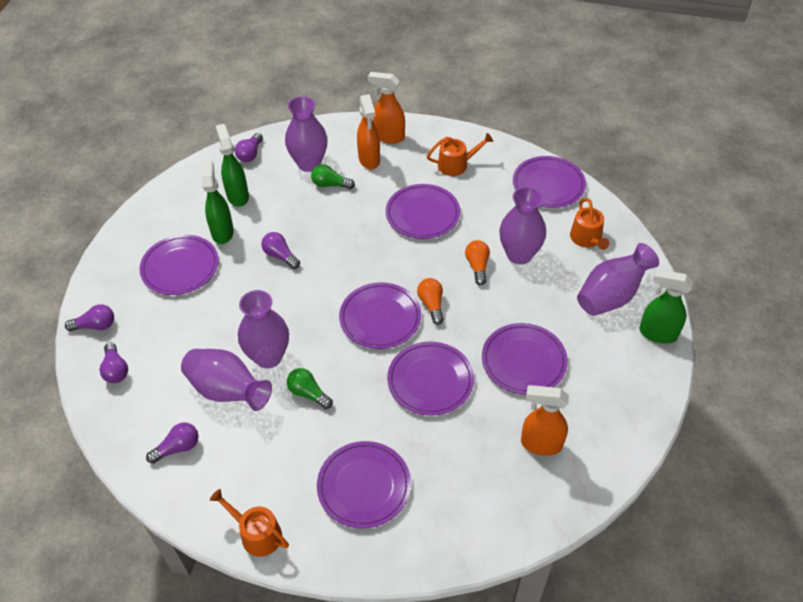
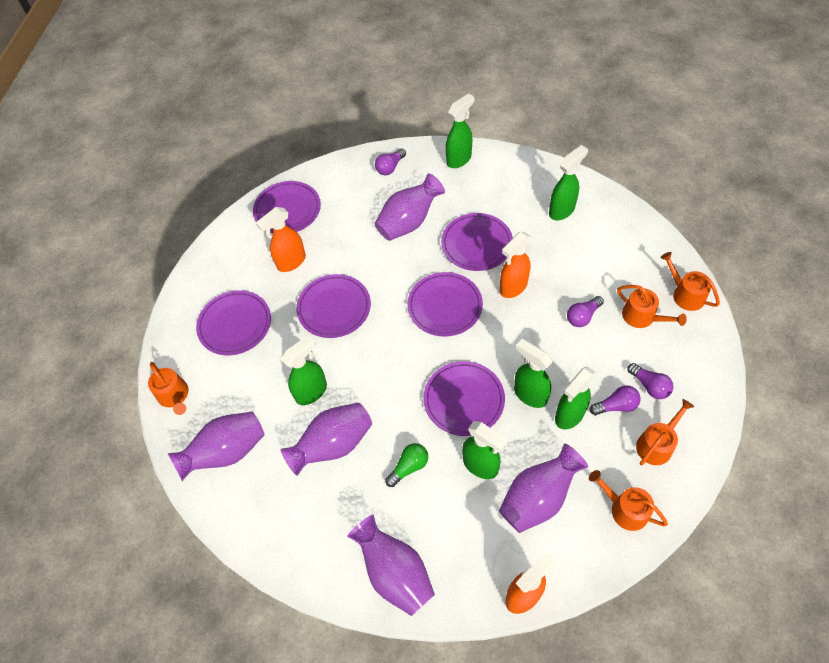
green light bulb: [287,368,333,409] [311,164,355,189] = 2 -> [385,443,428,487] = 1
green spray bottle: [202,159,234,244] [216,124,249,207] [639,269,693,344] = 3 -> [281,335,327,405] [446,93,474,168] [462,421,508,479] [514,339,552,408] [549,145,588,220] [555,366,596,429] = 6
orange light bulb: [417,278,444,325] [465,240,490,285] = 2 -> none = 0
orange watering can: [210,489,289,557] [427,133,493,176] [570,198,609,250] = 3 -> [148,362,189,415] [589,470,668,531] [617,285,687,328] [636,399,694,465] [660,252,720,311] = 5
purple light bulb: [65,304,114,331] [100,343,128,383] [146,422,199,464] [235,133,263,162] [261,232,300,269] = 5 -> [375,148,406,175] [567,296,604,327] [590,385,640,415] [628,363,673,399] = 4
purple plate: [140,234,219,295] [317,441,411,529] [339,282,421,349] [386,184,460,239] [387,342,474,416] [482,323,568,395] [513,156,586,208] = 7 -> [196,291,271,355] [253,181,321,233] [296,274,371,338] [407,272,483,337] [423,361,505,436] [441,213,513,271] = 6

